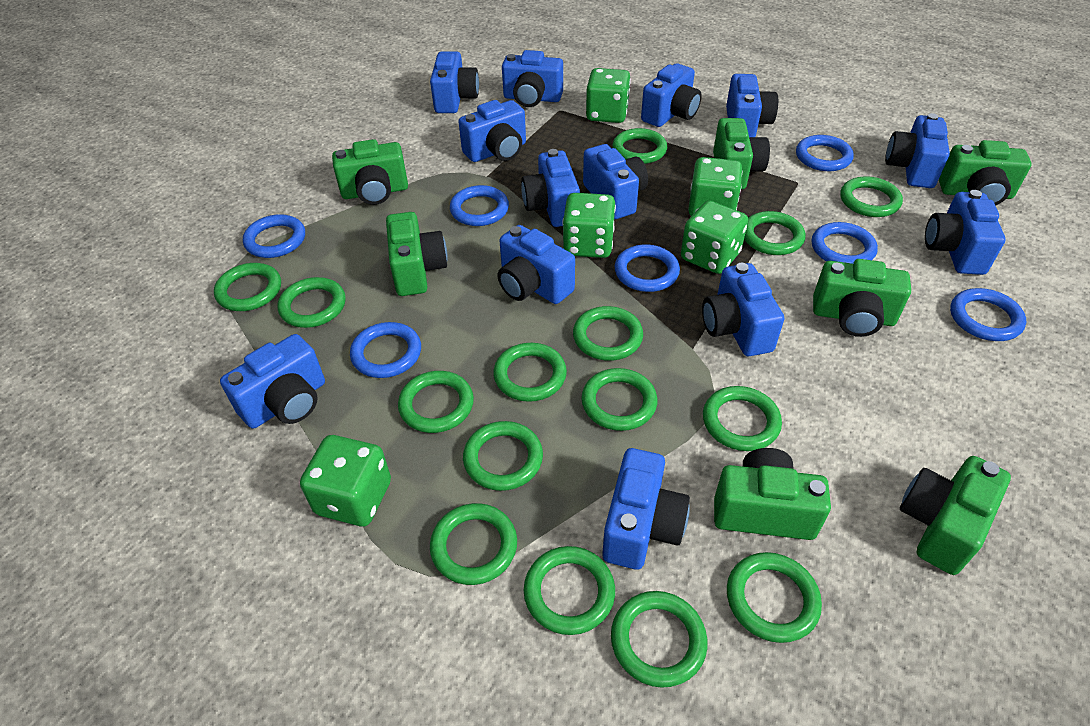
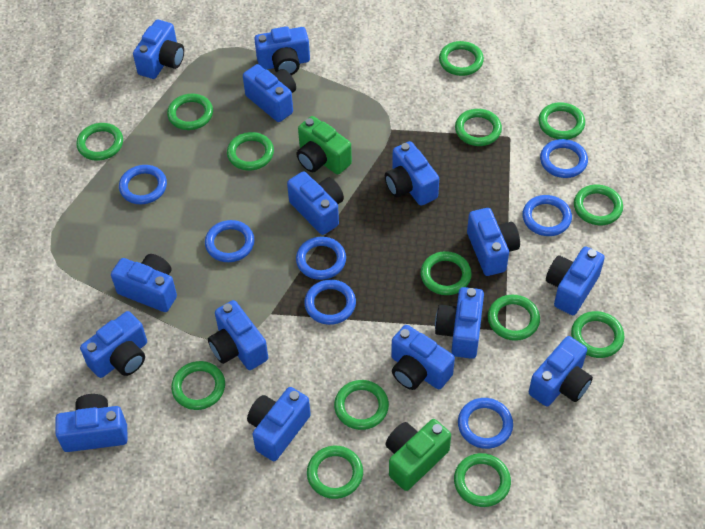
blue camera: [220,334,325,429] [430,51,479,113] [458,100,526,162] [497,225,575,304] [502,50,563,107] [521,149,580,227] [583,144,648,219] [602,448,690,570] [641,63,702,127] [702,263,784,356] [726,74,778,137] [885,113,950,188] [925,190,1006,275] = 13 -> [55,394,128,452] [80,311,147,378] [111,254,177,312] [133,19,184,79] [208,300,268,370] [243,64,296,122] [247,387,311,461] [254,26,310,75] [287,171,344,235] [385,141,439,206] [391,325,455,390] [435,287,484,359] [467,208,520,276] [529,336,593,406] [546,246,605,315] = 15
green camera: [332,139,408,205] [386,212,448,296] [713,118,770,190] [714,448,831,540] [813,259,911,337] [900,456,1011,575] [939,140,1032,206] = 7 -> [296,116,352,175] [386,419,451,491] = 2
green dice: [300,435,391,527] [562,193,616,258] [586,68,631,123] [681,201,748,274] [688,157,742,216] = 5 -> none = 0
green ring: [214,263,281,311] [277,277,346,328] [398,371,474,433] [430,503,517,585] [463,421,543,491] [493,343,567,402] [523,546,615,635] [573,306,643,361] [581,368,658,431] [611,591,707,688] [613,128,667,164] [703,386,782,451] [727,552,822,643] [744,211,806,255] [840,176,903,217] = 15 -> [76,123,123,161] [167,94,213,130] [171,361,225,410] [227,132,274,170] [307,446,363,499] [334,380,389,430] [421,251,472,295] [439,41,484,76] [454,453,511,507] [455,109,502,146] [488,295,540,341] [538,102,585,139] [571,311,625,358] [574,185,623,225] = 14

